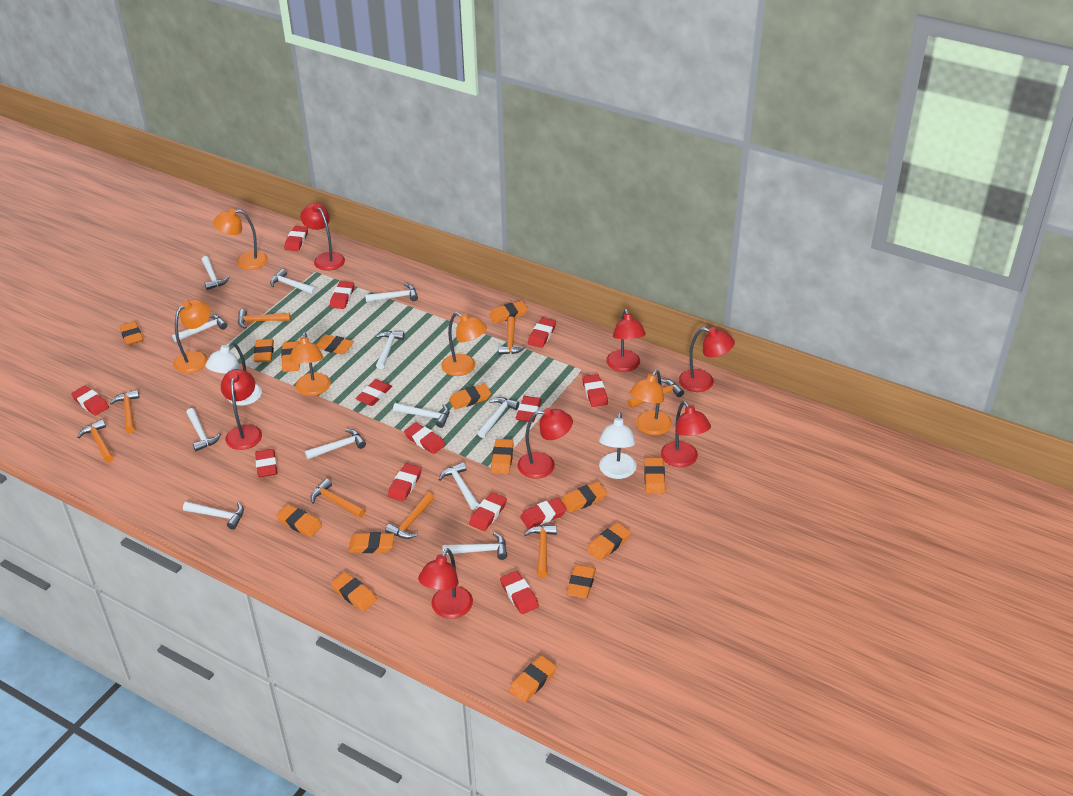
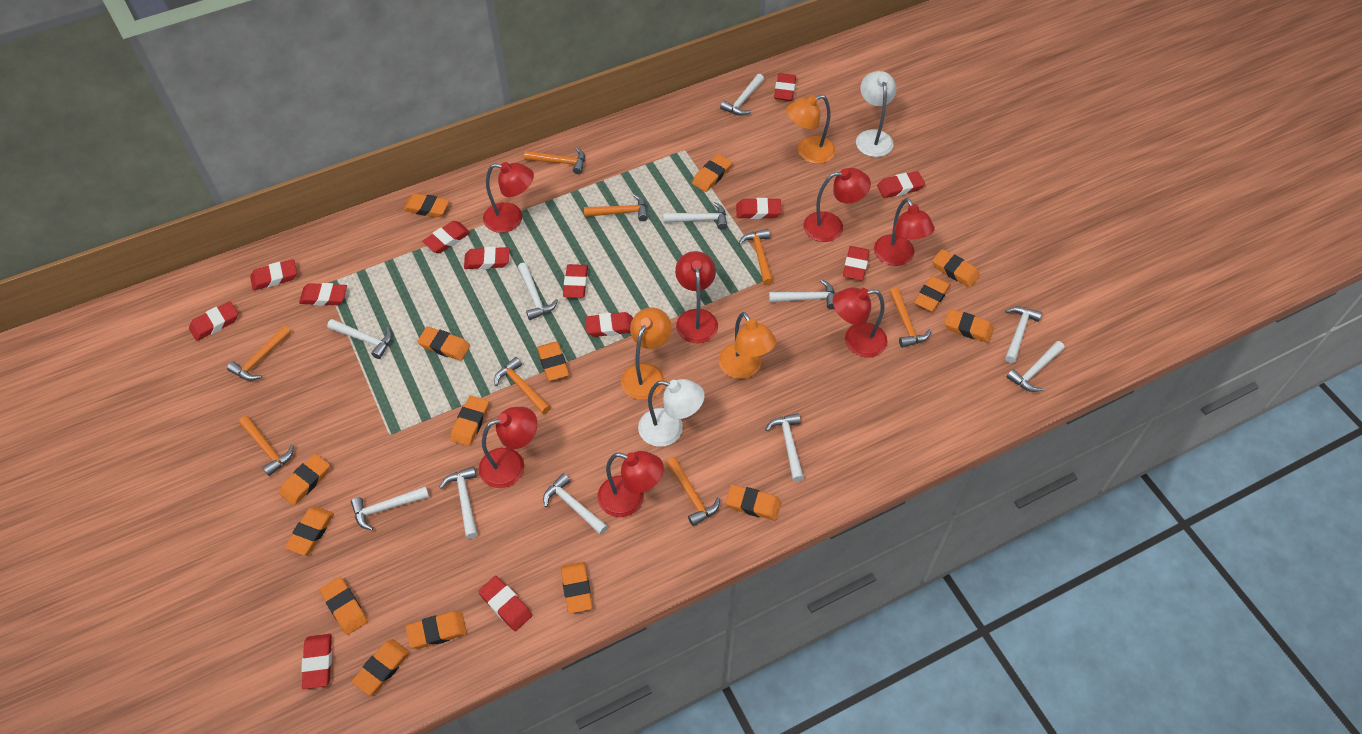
orange lamp: [173,299,211,373] [213,208,268,270] [289,332,331,396] [441,312,487,376] [630,370,672,435] = 5 -> [621,307,672,400] [719,312,776,379] [786,95,836,164] = 3
white hammer: [172,314,227,342] [183,501,244,530] [186,408,221,451] [202,256,230,290] [270,269,317,295] [305,429,366,459] [365,283,418,302] [376,331,405,369] [393,403,449,428] [439,462,479,510] [442,532,507,560] [477,397,519,438] = 12 -> [327,319,392,359] [351,486,429,530] [440,466,478,539] [518,263,558,320] [543,473,608,535] [663,202,727,230] [720,74,764,116] [765,413,804,482] [769,279,835,309] [1005,306,1042,363] [1006,341,1065,392] = 11

